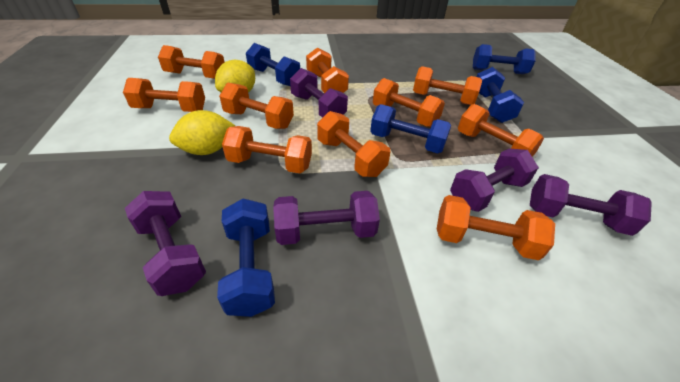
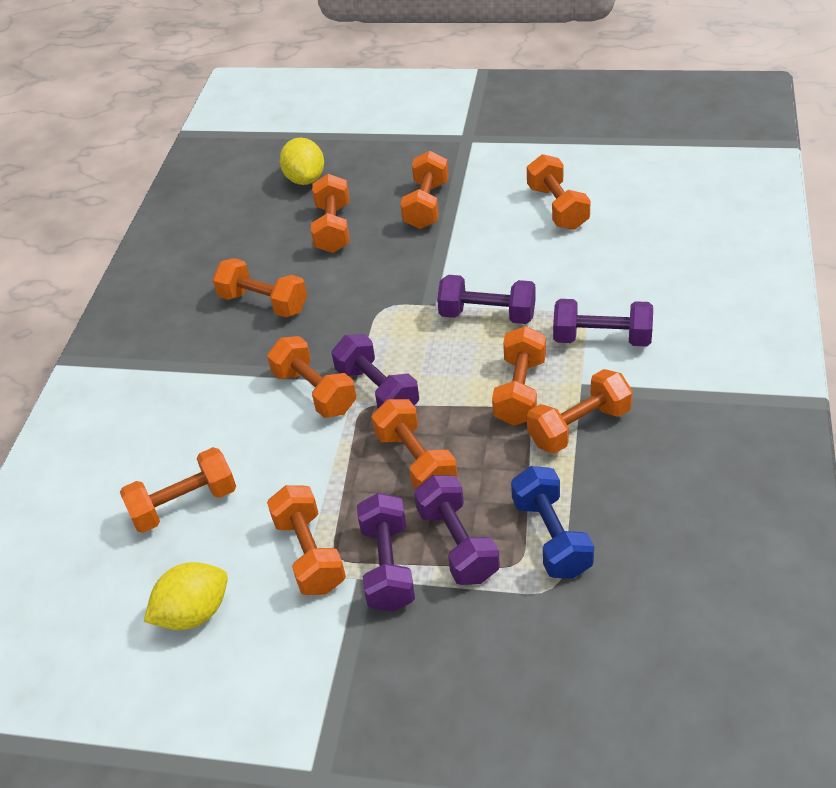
blue dumbbell: [217,198,275,317] [246,43,300,86] [370,104,451,153] [473,44,536,74] [477,67,524,123] = 5 -> [511,466,594,579] = 1

